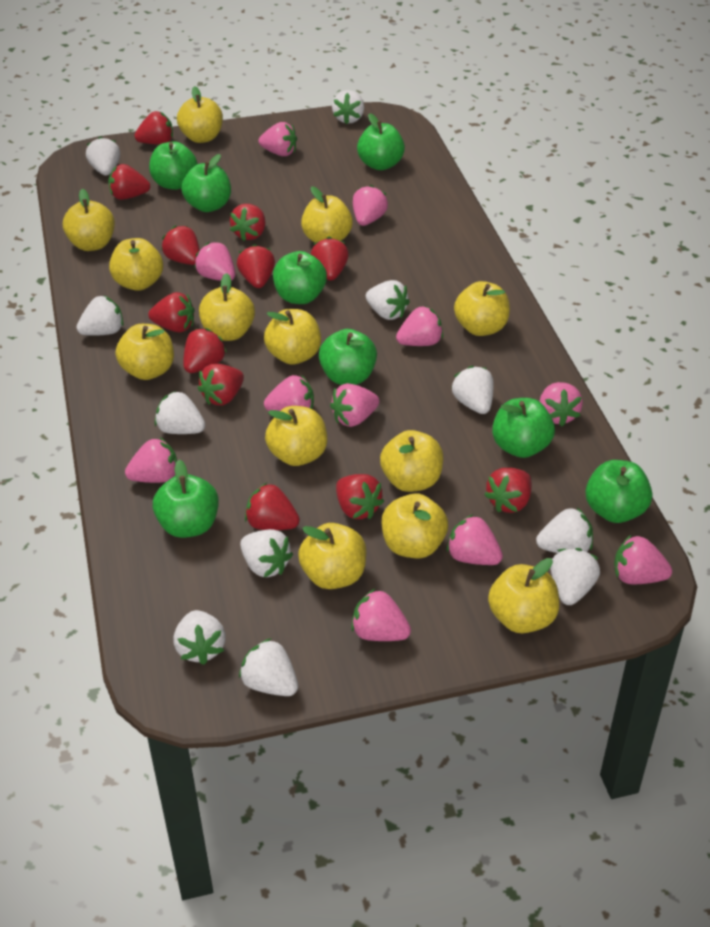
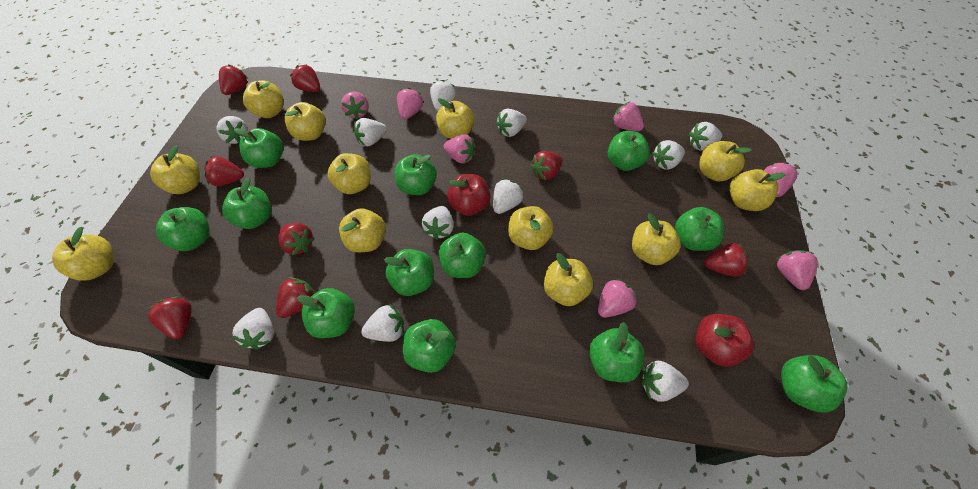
green apple: [149,141,198,190] [153,460,219,538] [181,154,231,212] [273,251,327,304] [319,329,377,385] [357,113,405,170] [492,398,555,458] [585,460,652,523] = 8 -> [156,207,210,251] [222,178,272,229] [234,128,283,168] [297,288,355,338] [384,249,434,296] [395,154,437,195] [403,319,456,373] [439,233,486,278] [589,322,645,382] [608,131,650,171] [675,207,724,251] [781,355,847,413] = 12
pink strawberry: [125,438,177,483] [194,242,235,281] [259,122,297,156] [264,375,314,411] [330,383,380,427] [351,588,411,641] [353,185,388,226] [396,306,443,346] [447,515,503,565] [539,382,583,426] [614,535,672,584] = 11 -> [341,92,369,120] [397,88,423,120] [443,134,476,164] [598,278,638,318] [612,102,644,131] [764,162,798,197] [777,250,818,290] = 7
red apple: none = 0 -> [447,174,491,216] [696,314,754,367] = 2
red strawberry: [108,164,150,200] [135,111,173,145] [148,292,195,333] [161,225,200,265] [183,328,227,373] [197,364,244,405] [230,204,265,241] [237,244,275,288] [245,483,300,530] [311,237,349,281] [336,474,384,519] [484,468,532,513] = 12 -> [148,297,192,339] [204,156,244,186] [219,64,248,95] [276,277,315,318] [279,223,315,256] [290,64,320,92] [530,151,563,180] [704,243,749,277] = 8
yellow apple: [63,189,115,251] [109,238,163,291] [116,324,174,380] [177,86,223,143] [199,273,255,341] [264,309,321,365] [265,406,327,466] [298,523,366,589] [301,186,353,243] [380,430,443,492] [382,493,448,558] [454,281,510,336] [488,558,559,633] = 13 -> [52,227,114,281] [150,145,200,194] [243,80,284,118] [285,102,326,141] [327,153,371,194] [339,208,386,252] [436,98,475,139] [508,206,554,250] [544,253,593,306] [632,214,681,265] [699,141,751,181] [729,169,786,211] = 12

